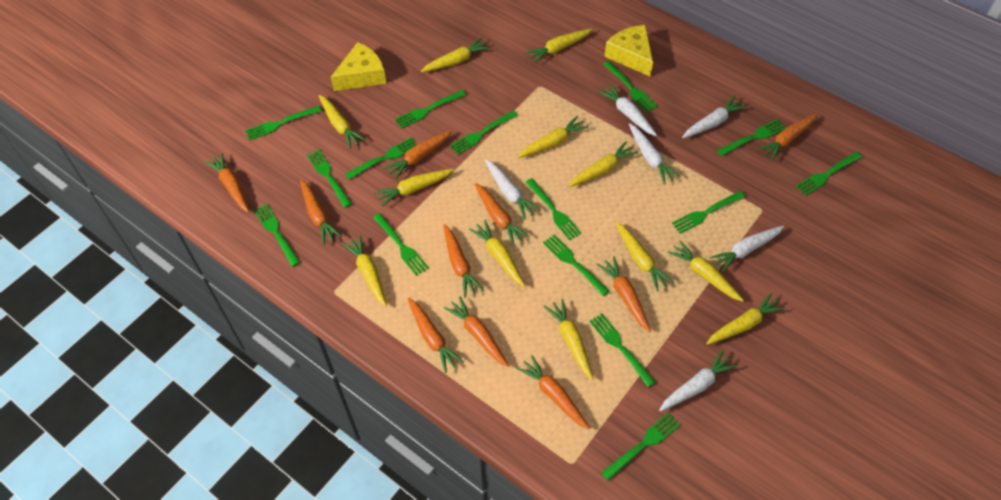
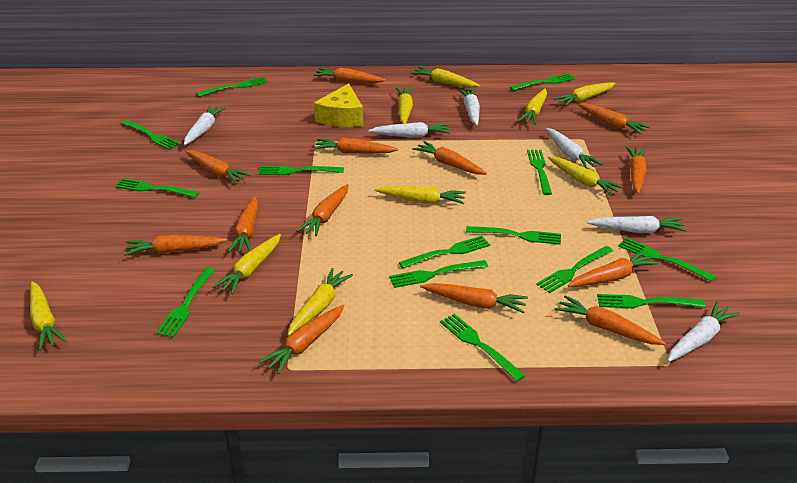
green fork: [245,106,321,140] [254,204,300,267] [307,149,352,208] [345,137,417,180] [373,213,429,276] [395,90,466,129] [450,110,518,155] [525,178,582,240] [543,235,610,296] [589,313,655,387] [601,413,681,481] [603,61,657,112] [672,191,745,234] [717,119,786,156] [796,152,862,196] = 15 -> [115,178,200,198] [122,120,180,150] [156,267,215,338] [196,77,268,97] [258,166,344,175] [389,260,488,288] [399,236,490,268] [440,314,525,382] [466,226,561,245] [510,73,575,91] [527,150,552,195] [536,246,613,293] [597,294,705,308] [618,238,716,282] = 14
orange carrot: [205,153,249,213] [300,180,342,245] [384,130,452,179] [408,298,464,373] [443,224,484,297] [444,296,509,367] [474,183,530,246] [516,355,590,430] [597,256,651,332] [757,114,817,161] = 10 -> [124,235,227,256] [185,150,251,184] [228,196,258,252] [259,305,344,374] [296,184,348,236] [314,68,386,83] [314,138,398,154] [412,141,487,175] [420,283,528,313] [555,295,665,345] [568,250,659,287] [578,104,651,135] [626,147,647,194] = 13
yellow carrot: [319,95,366,149] [342,235,387,307] [374,168,455,206] [421,38,491,72] [469,220,525,287] [518,116,588,158] [526,28,593,63] [544,299,593,380] [569,141,638,187] [616,222,674,291] [667,240,744,302] [706,293,785,345] = 12 -> [30,281,67,351] [212,234,281,294] [288,268,353,336] [374,186,466,204] [396,88,413,124] [411,67,480,88] [518,89,547,125] [547,156,624,196] [554,82,615,106] = 9
yellow cheese: [331,42,387,91] [604,25,653,77] = 2 -> [314,83,363,127] = 1

